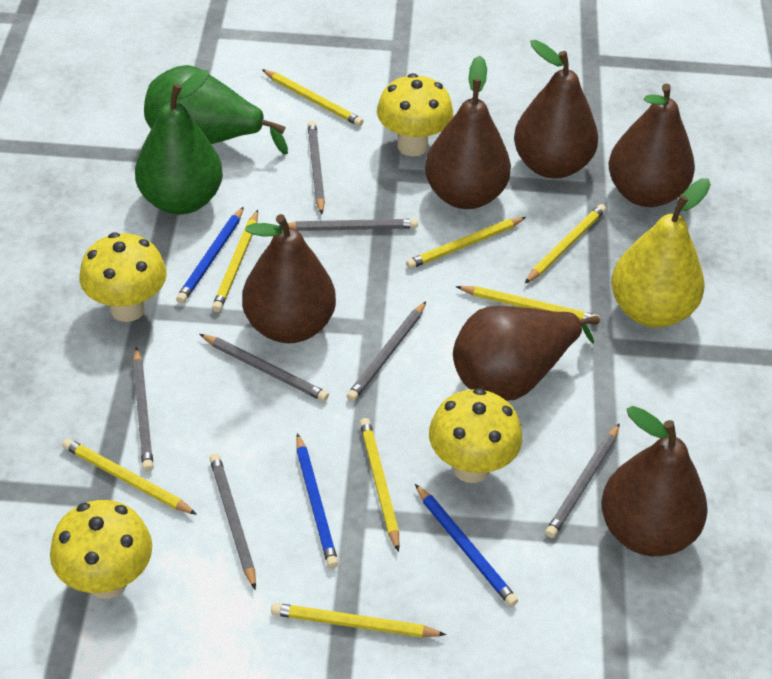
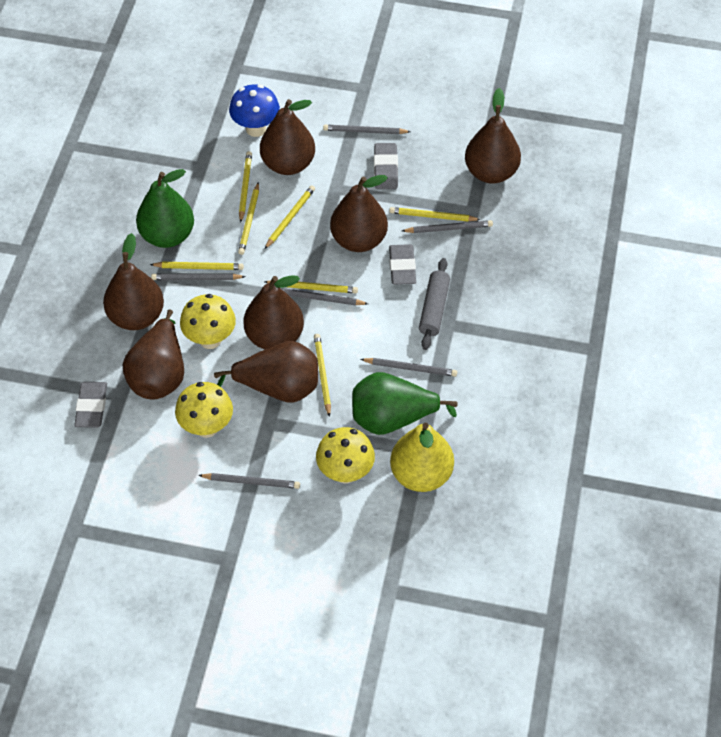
blue mushroom: none = 0 -> [229,84,280,137] = 1
blue pencil: [176,207,244,303] [296,433,338,568] [415,484,518,607] = 3 -> none = 0
brown pear: [242,214,336,343] [425,56,511,209] [453,306,600,400] [514,40,598,179] [601,406,708,556] [609,84,695,207] = 6 -> [103,233,164,330] [123,309,184,399] [214,341,318,403] [244,275,304,349] [260,99,315,175] [330,175,388,252] [465,88,521,184] = 7
grey eraser: none = 0 -> [74,382,107,428] [374,143,398,189] [389,244,416,285] = 3
grey pencil: [133,347,154,472] [200,334,329,402] [209,453,256,590] [279,219,418,231] [308,121,325,215] [347,301,426,402] [545,423,620,538] = 7 -> [151,273,246,280] [198,473,300,489] [281,288,368,305] [323,125,411,134] [360,358,457,377] [402,220,493,233] = 6
grey rolling pin: none = 0 -> [419,258,450,350] = 1
yellow mushroom: [50,500,152,599] [79,232,167,322] [377,73,453,156] [429,388,522,483] = 4 -> [175,382,233,438] [180,294,236,349] [316,427,375,483] = 3
yellow pencil: [62,438,197,515] [212,210,258,312] [262,69,363,126] [271,603,446,637] [360,418,399,552] [406,217,526,269] [456,286,600,325] [525,204,606,283] = 8 -> [150,262,244,270] [238,182,259,255] [239,151,252,223] [265,185,315,249] [265,280,358,293] [314,334,331,417] [389,207,481,221] = 7

